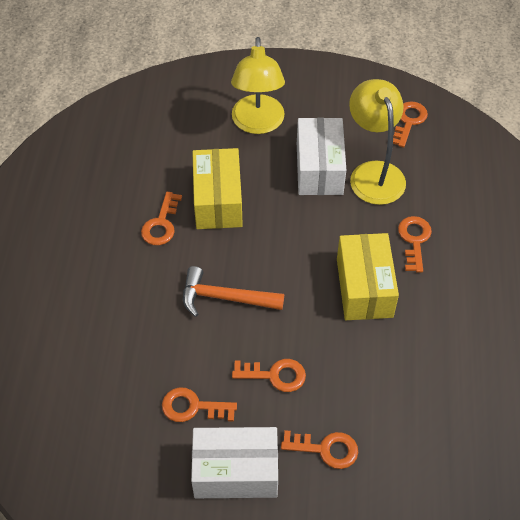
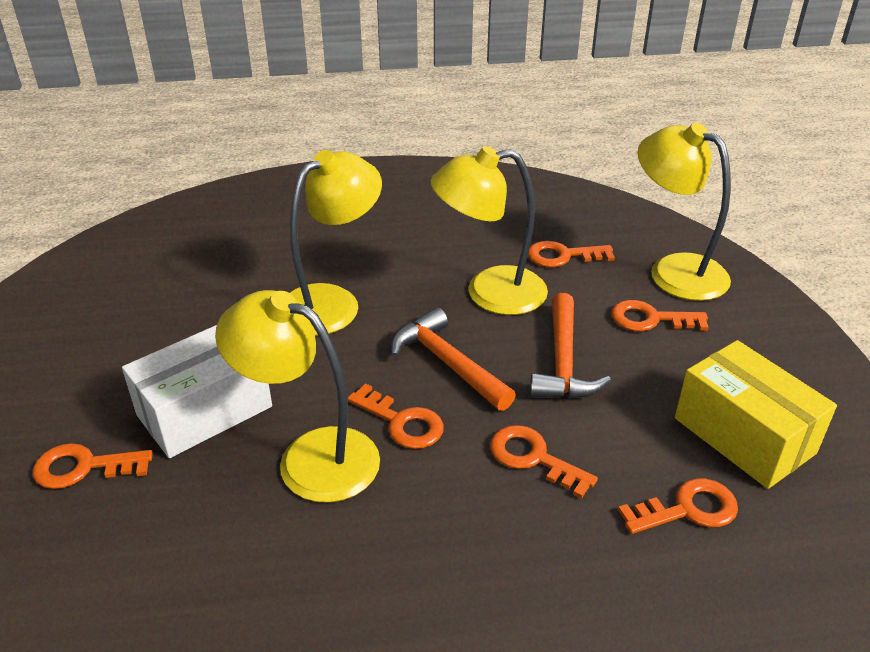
orange hammer: [183,266,284,317] = 1 -> [391,308,516,411] [530,293,611,399] = 2
white box: [191,427,278,498] [297,118,346,195] = 2 -> [122,325,272,458] = 1
yellow box: [192,148,243,229] [337,233,399,320] = 2 -> [675,340,837,489] = 1
yellow lamp: [231,37,285,134] [349,79,406,205] = 2 -> [215,290,380,503] [290,150,382,336] [431,146,548,315] [638,123,731,301] = 4

